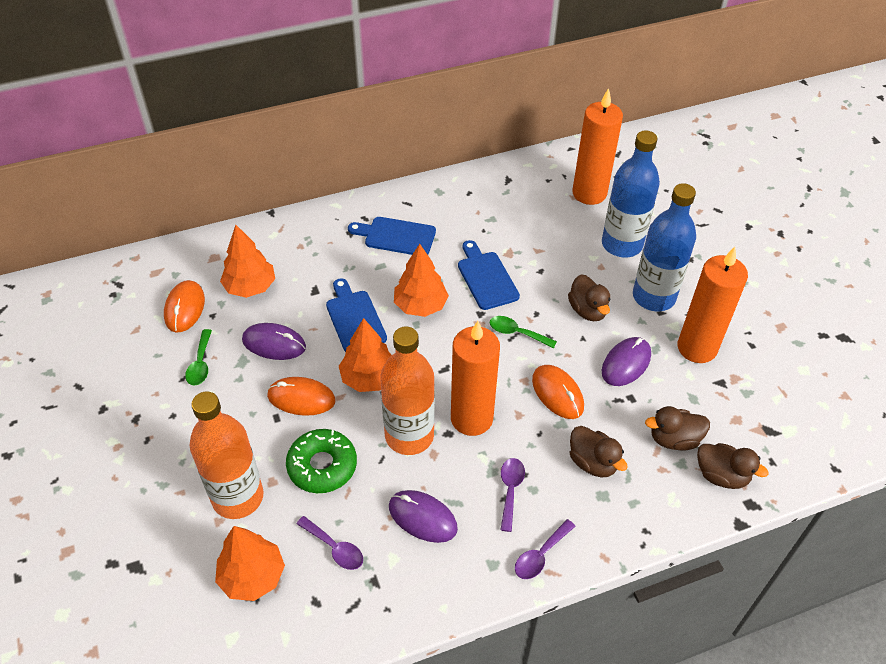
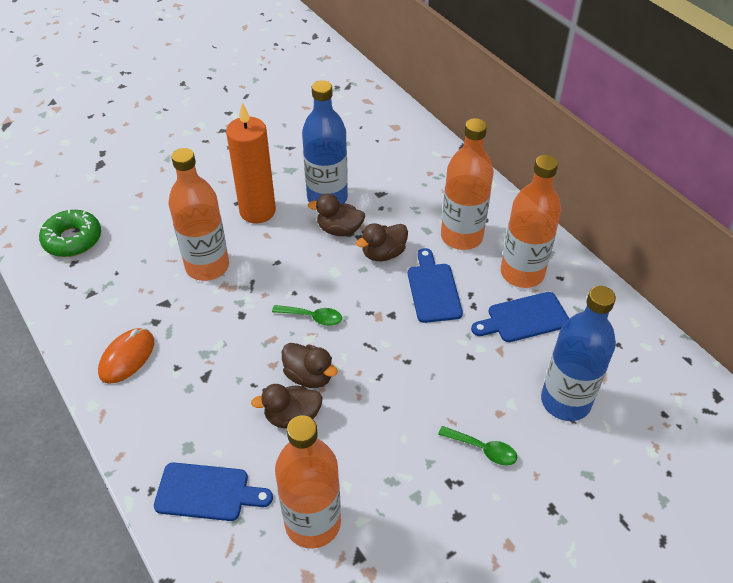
orange bottle: [190,391,263,519] [380,326,435,455] = 2 -> [169,148,229,281] [275,415,341,549] [441,118,494,250] [501,155,561,288] = 4
orange candle: [451,321,500,436] [572,88,623,205] [678,247,748,363] = 3 -> [226,103,276,223] = 1
orange mouse: [164,280,205,333] [267,377,335,416] [532,365,584,419] = 3 -> [98,328,154,384] = 1
orange tree: [215,526,285,601] [220,225,275,298] [339,318,392,392] [394,244,449,317] = 4 -> none = 0
purple mouse: [242,323,306,360] [389,490,458,543] [602,337,651,386] = 3 -> none = 0
purple spoon: [296,516,363,570] [500,458,525,532] [515,519,576,579] = 3 -> none = 0

